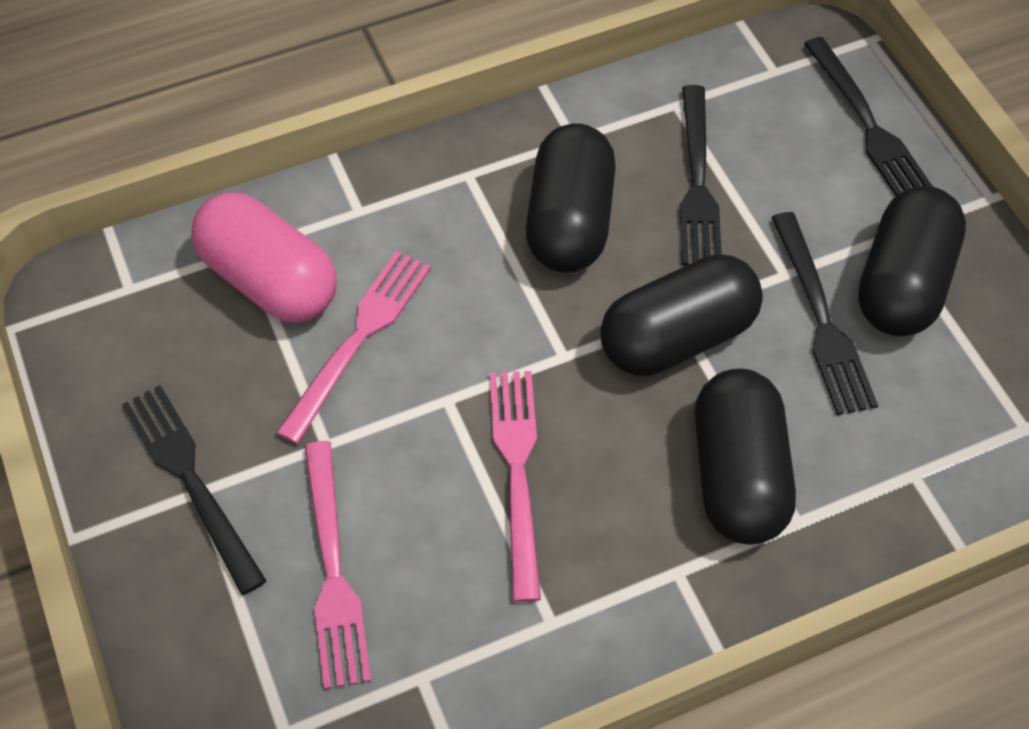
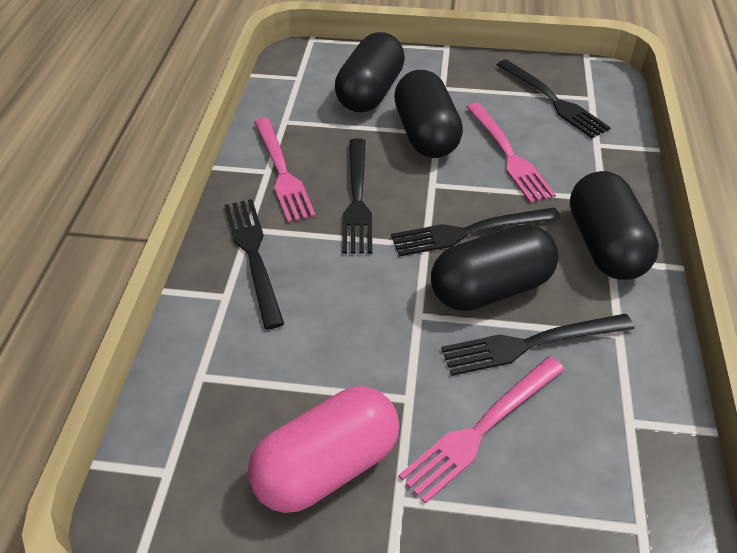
black fork: [122,385,266,595] [679,85,722,265] [771,212,878,415] [804,37,933,196] = 4 -> [224,199,284,329] [342,138,372,254] [391,207,561,257] [441,314,634,376] [497,59,611,138] = 5

